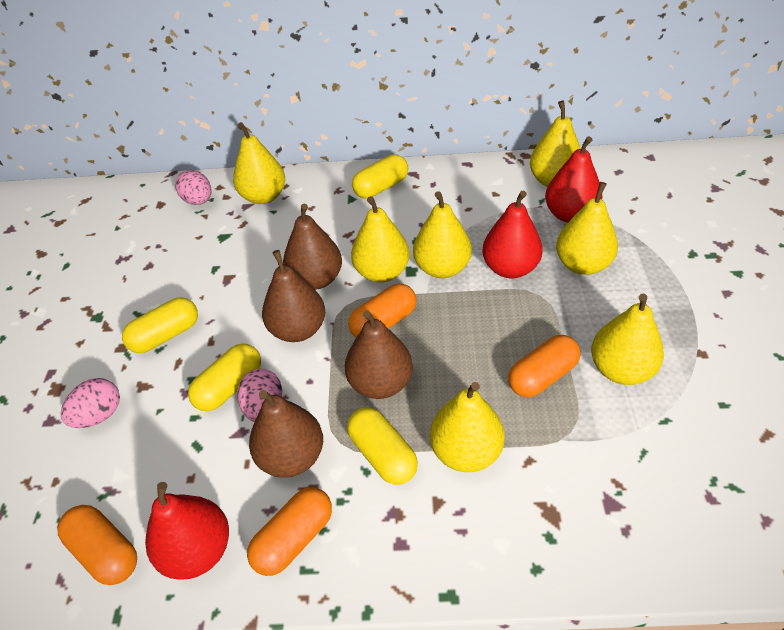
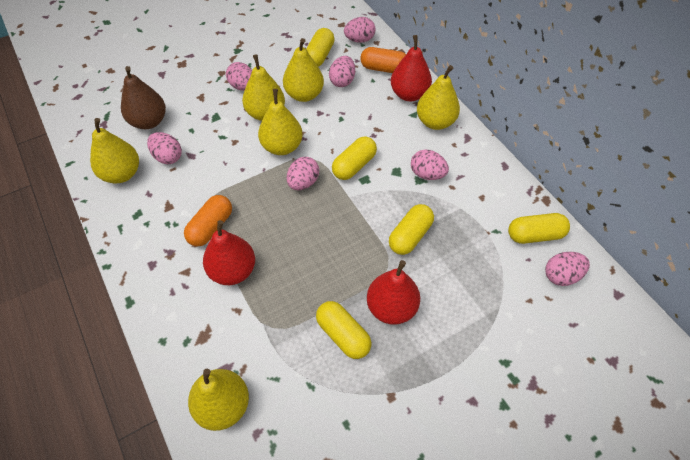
brown pear: [249,390,323,478] [262,250,325,342] [283,204,342,290] [345,310,413,399] = 4 -> [121,66,166,129] = 1
orange capsule: [58,505,137,585] [247,487,332,576] [348,283,417,337] [508,335,580,397] = 4 -> [184,195,232,246] [360,47,406,73] = 2
pink egg: [61,378,120,428] [175,170,212,205] [237,369,282,422] = 3 -> [147,132,182,164] [226,62,252,91] [287,157,319,190] [329,56,355,87] [344,17,376,43] [411,150,449,180] [545,252,590,286] = 7
yellow capsule: [122,297,198,353] [188,343,261,411] [347,408,418,485] [352,154,408,198] = 4 -> [306,28,335,67] [316,301,372,359] [332,136,377,180] [389,204,434,255] [508,213,570,244] = 5
yellow pear: [233,122,285,204] [351,196,410,283] [413,191,472,278] [430,382,505,472] [530,100,581,187] [556,182,618,275] [591,294,664,385] = 7 -> [90,118,139,183] [188,369,249,431] [242,54,285,121] [258,89,303,155] [283,38,324,102] [417,65,460,130] = 6

